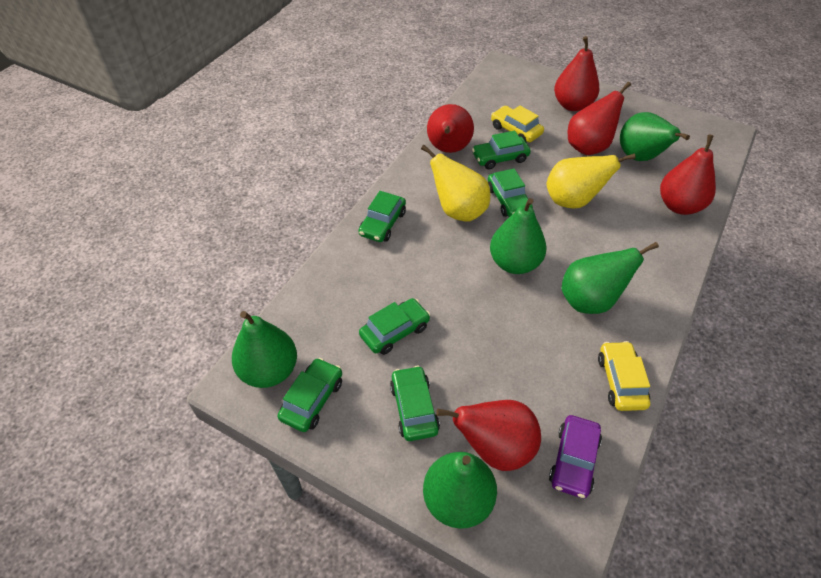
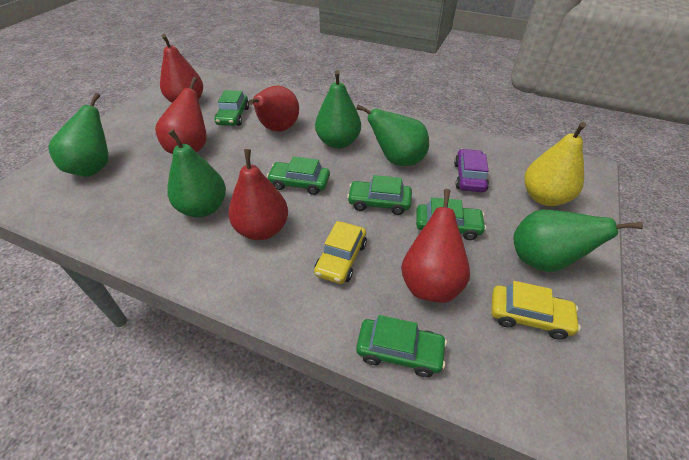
green car: [277,358,342,432] [358,191,406,242] [359,298,430,355] [390,366,440,441] [472,131,531,170] [488,169,533,217] = 6 -> [215,90,249,126] [267,156,330,195] [347,175,412,215] [356,315,447,377] [416,197,486,240] = 5
yellow pear: [421,145,490,222] [546,153,636,209] = 2 -> [524,122,586,206] = 1

